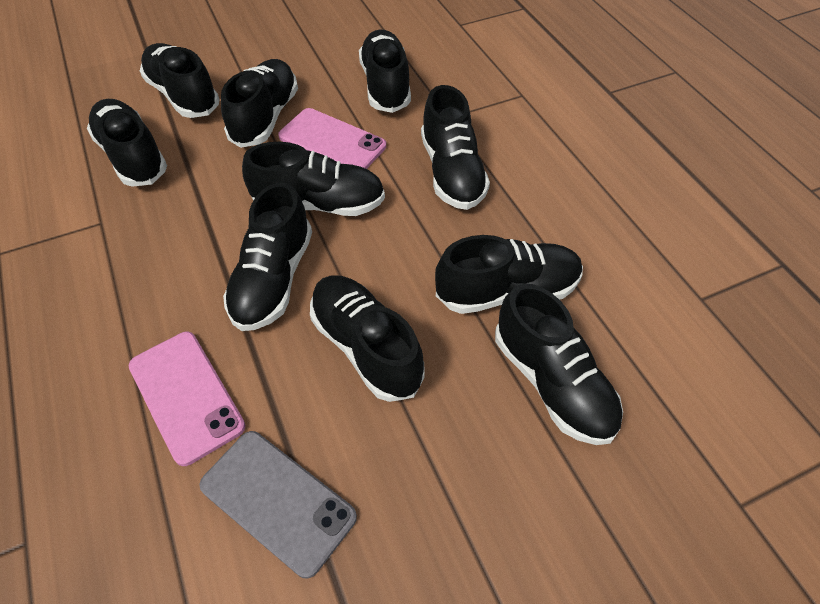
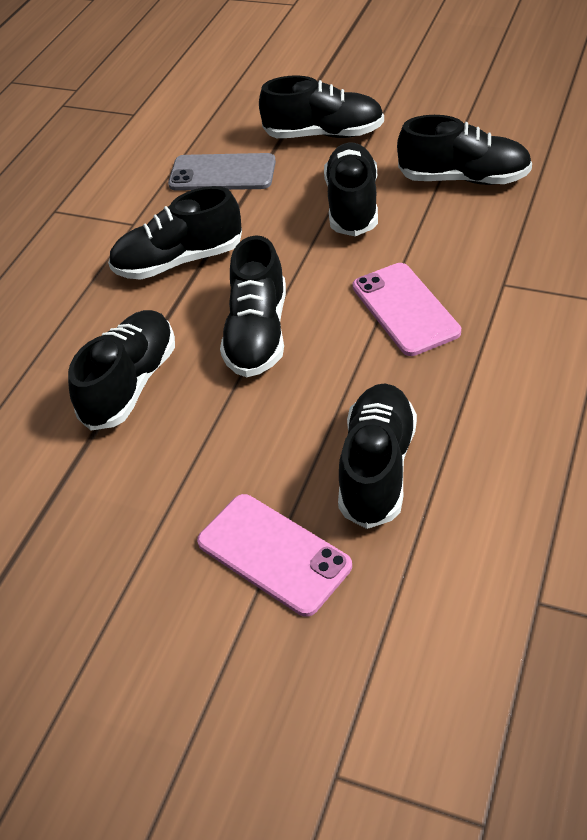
black shoe: [87,99,167,187] [140,43,220,118] [221,59,298,148] [223,182,312,331] [242,142,385,216] [310,275,425,402] [359,30,411,113] [421,85,490,210] [435,235,583,314] [495,284,623,445] = 10 -> [68,310,175,431] [108,186,242,280] [220,235,286,377] [259,75,384,138] [324,142,378,236] [338,383,417,529] [397,115,532,185] = 7

